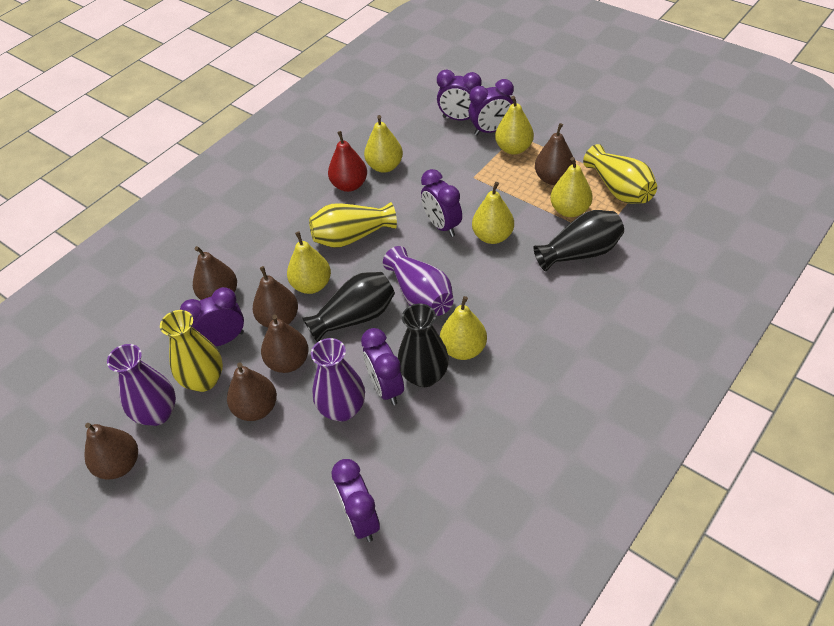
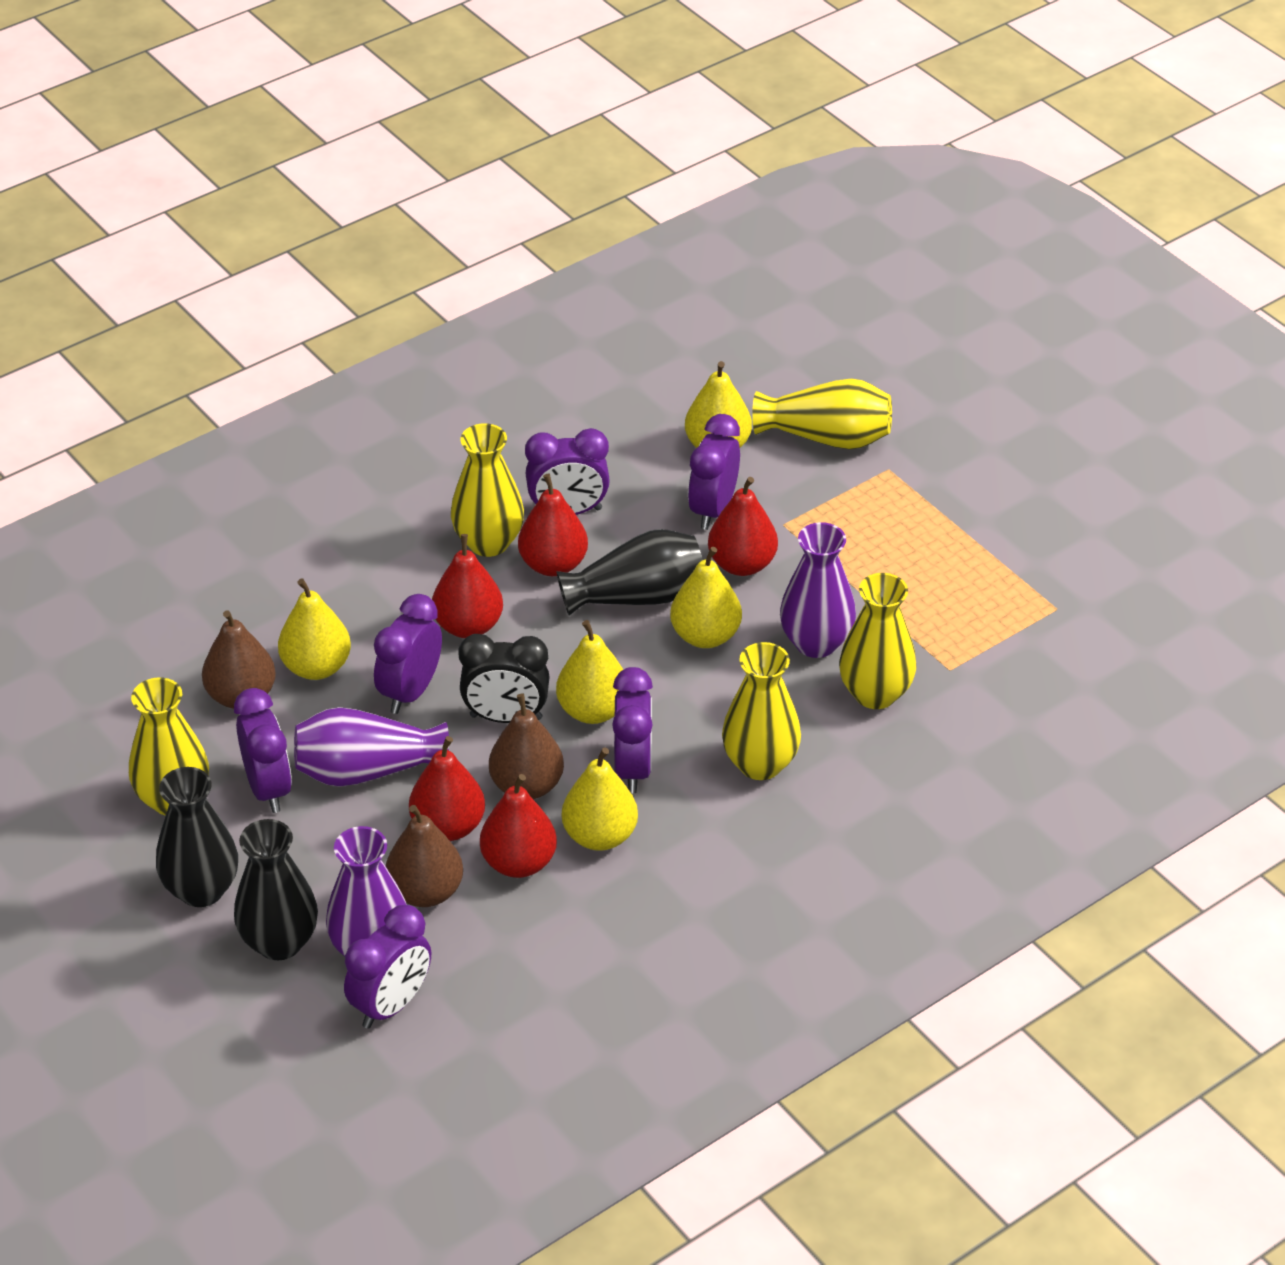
black clock: none = 0 -> [458,634,549,723] = 1
brown pear: [84,423,138,480] [193,246,237,300] [227,363,277,421] [253,266,298,327] [261,314,309,373] [535,123,573,185] = 6 -> [202,610,276,709] [386,805,463,907] [489,694,564,799] = 3
red pear: [328,131,367,192] = 1 -> [409,736,485,841] [432,534,503,638] [480,774,557,878] [518,473,588,576] [708,477,778,576] = 5
yellow pear: [287,232,331,294] [364,115,403,173] [440,296,487,360] [472,182,514,244] [495,96,534,155] [550,157,593,217] = 6 -> [278,578,351,680] [556,620,623,724] [562,747,638,851] [670,547,742,648] [685,361,752,448] = 5
yellow vase: [160,310,223,392] [309,202,397,248] [583,144,657,204] = 3 -> [129,678,209,816] [451,423,524,557] [722,642,801,780] [752,378,892,449] [839,573,917,709] = 5

